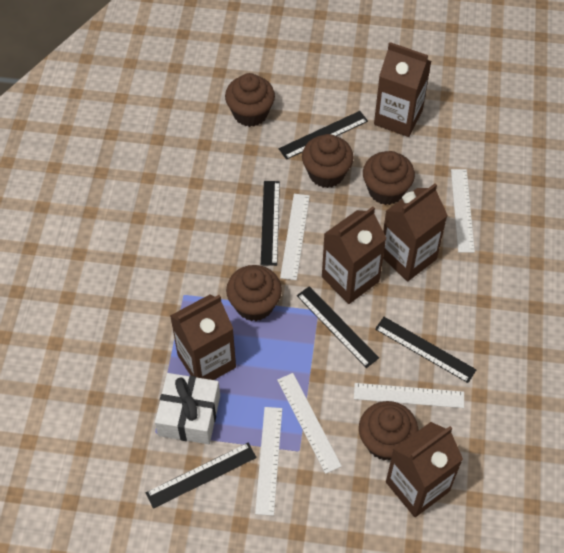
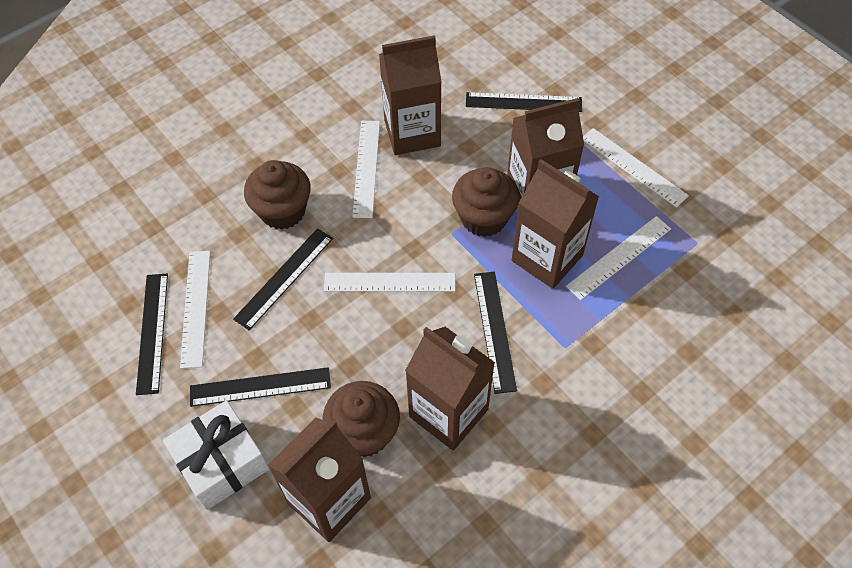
brown cupcake: [225,73,275,127] [226,265,282,321] [302,134,354,188] [359,401,418,461] [363,151,415,205] = 5 -> [244,160,311,230] [322,381,400,458] [452,167,519,237] = 3

